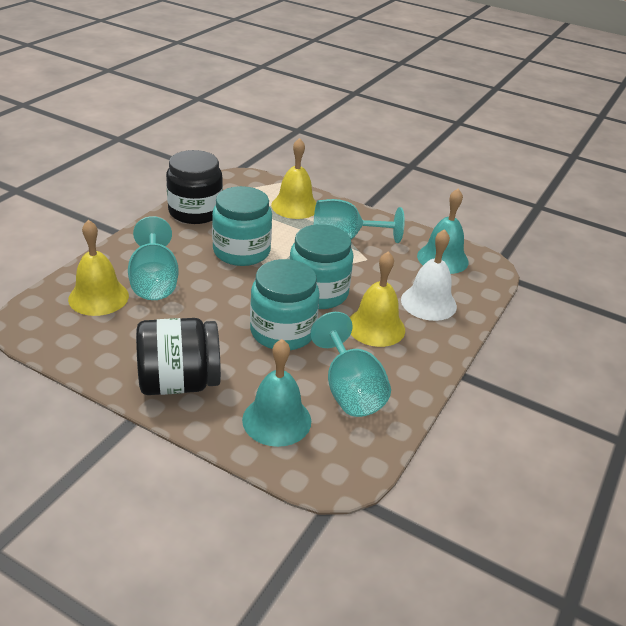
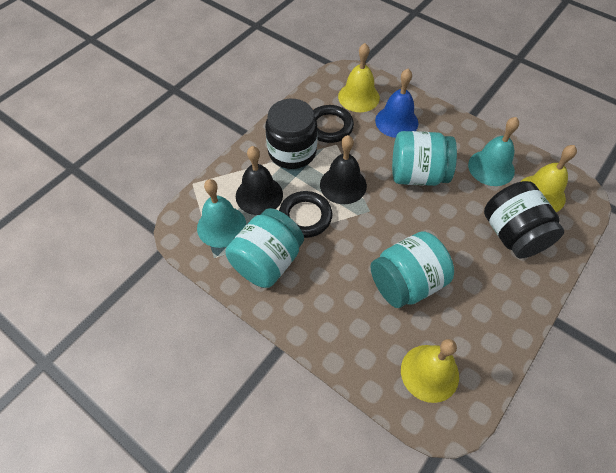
black bell: none = 0 -> [236,146,283,215] [320,135,367,204] = 2
black ring: none = 0 -> [279,191,333,238] [313,105,354,143] = 2
blue bell: none = 0 -> [375,69,418,138] = 1
turquoise goblet: [128,216,179,300] [310,312,391,417] [314,199,405,243] = 3 -> none = 0
white bell: [401,229,457,321] = 1 -> none = 0

